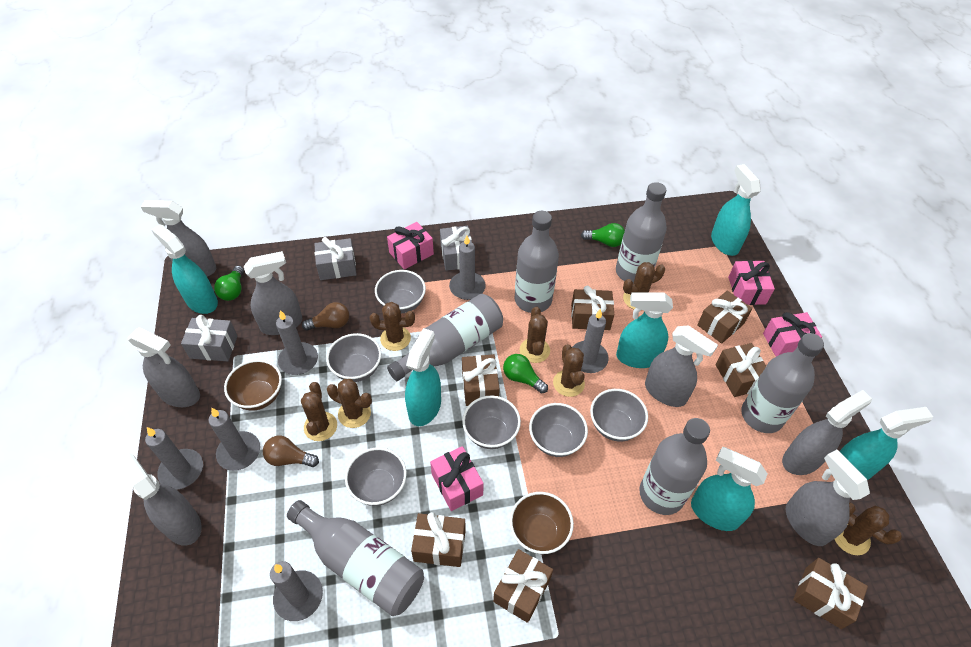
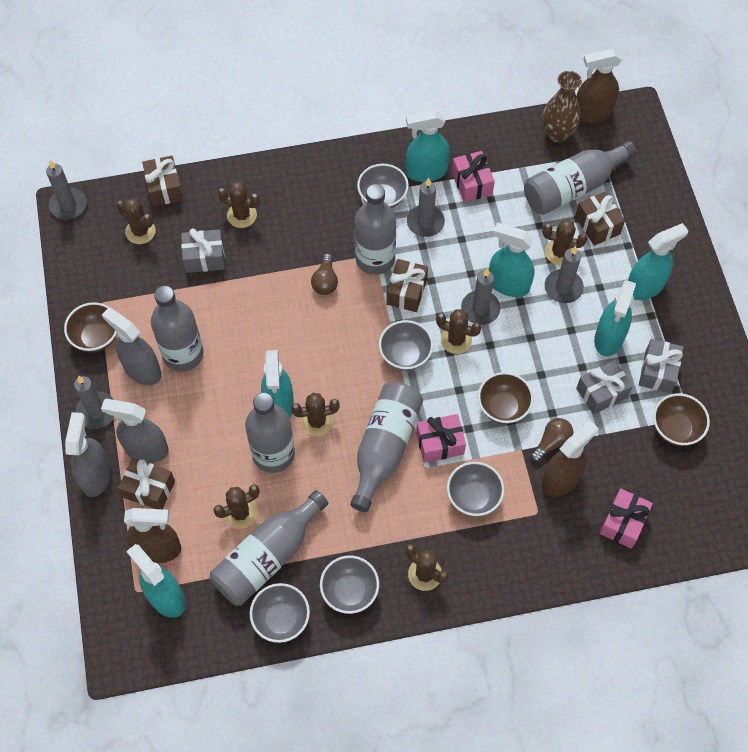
brown bowl: [224,360,282,410] [510,492,574,554] = 2 -> [64,302,117,352] [478,372,534,424] [653,393,710,446] = 3
brown gift: [411,512,466,567] [462,354,500,406] [493,549,553,623] [571,286,614,330] [697,291,752,344] [715,343,766,397] [793,558,868,629] = 7 -> [118,458,175,509] [142,156,183,206] [386,259,428,312] [575,191,625,246] = 4
brown spray bottle: none = 0 -> [124,508,181,563] [542,421,598,497] [576,49,622,123] = 3
brown vase: none = 0 -> [543,71,582,143] = 1
green light bulb: [214,266,244,301] [503,354,548,394] [581,223,625,247] = 3 -> none = 0
grey bowl: [326,333,381,382] [345,447,407,506] [375,270,426,313] [462,396,521,449] [529,403,588,457] [590,389,648,441] = 6 -> [250,583,310,643] [320,556,379,614] [357,164,409,208] [379,320,433,371] [447,462,504,516] = 5
grey candle: [145,427,203,489] [208,408,260,471] [270,561,323,621] [276,310,318,375] [449,235,486,300] [572,309,609,373] = 6 -> [46,160,87,220] [74,376,114,429] [407,178,445,237] [461,269,500,325] [545,246,584,303] = 5
grey spray bottle: [117,453,202,546] [128,327,200,407] [141,200,216,277] [244,251,302,335] [645,325,718,407] [782,390,872,475] [786,450,870,546] = 7 -> [65,412,111,497] [101,399,169,463] [102,308,161,385] = 3
pink gift: [387,222,434,270] [430,446,484,511] [728,260,775,305] [763,312,822,356] = 4 -> [416,414,466,463] [452,151,495,202] [600,489,653,549] = 3

